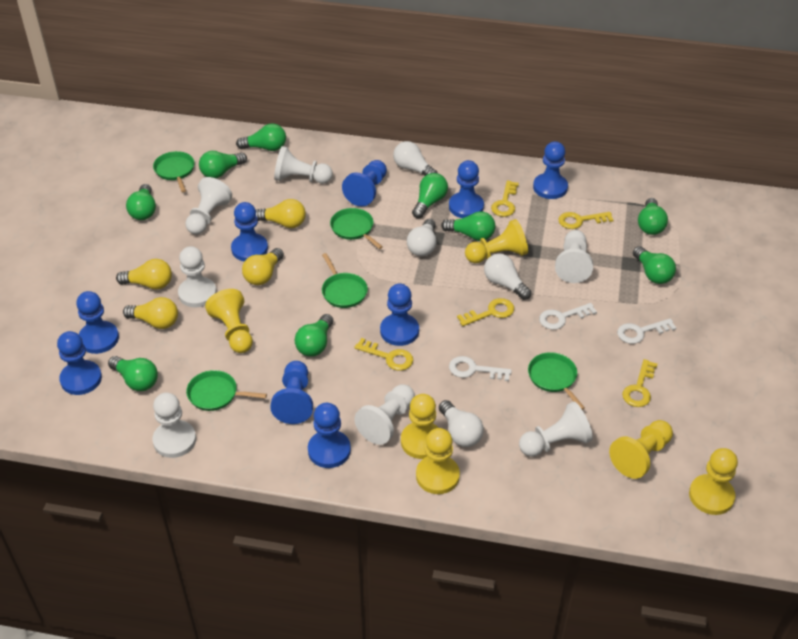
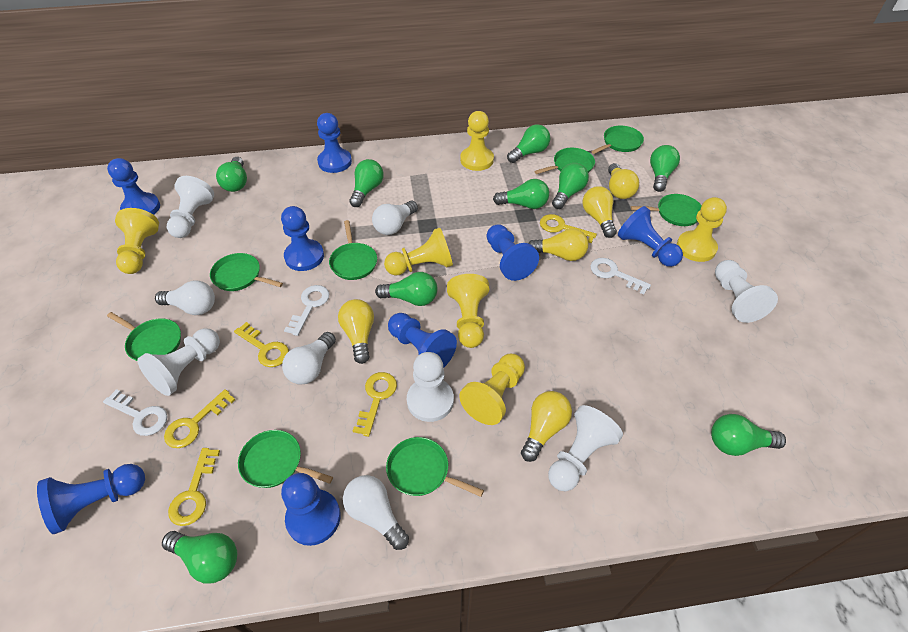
blue pawn: [57,331,102,395] [76,291,119,354] [231,202,268,262] [270,361,313,424] [308,403,351,468] [342,160,387,207] [380,283,419,346] [449,160,484,218] [533,141,568,199] = 9 -> [37,464,145,534] [107,158,160,215] [281,206,324,271] [281,473,341,546] [317,113,352,173] [388,313,457,368] [487,224,539,281] [618,206,683,267] = 8
green pan: [153,151,195,192] [186,370,267,411] [322,253,368,308] [330,208,383,249] [528,352,585,410] = 5 -> [107,312,181,361] [210,253,283,291] [238,430,333,488] [329,220,377,280] [386,437,484,497] [534,148,595,174] [591,126,644,154] [631,194,702,226] = 8
white pawn: [153,393,196,458] [178,246,217,307] [185,177,232,235] [274,146,333,184] [354,384,415,445] [519,402,593,457] [555,230,593,283] = 7 -> [137,328,220,396] [167,176,214,238] [407,352,454,422] [548,405,623,491] [715,260,778,323] = 5
yellow light bulb: [116,259,172,290] [123,297,178,329] [242,248,284,285] [256,199,306,228] = 4 -> [338,299,374,364] [521,391,572,462] [529,229,589,261] [583,186,617,238] [608,163,639,199] = 5

